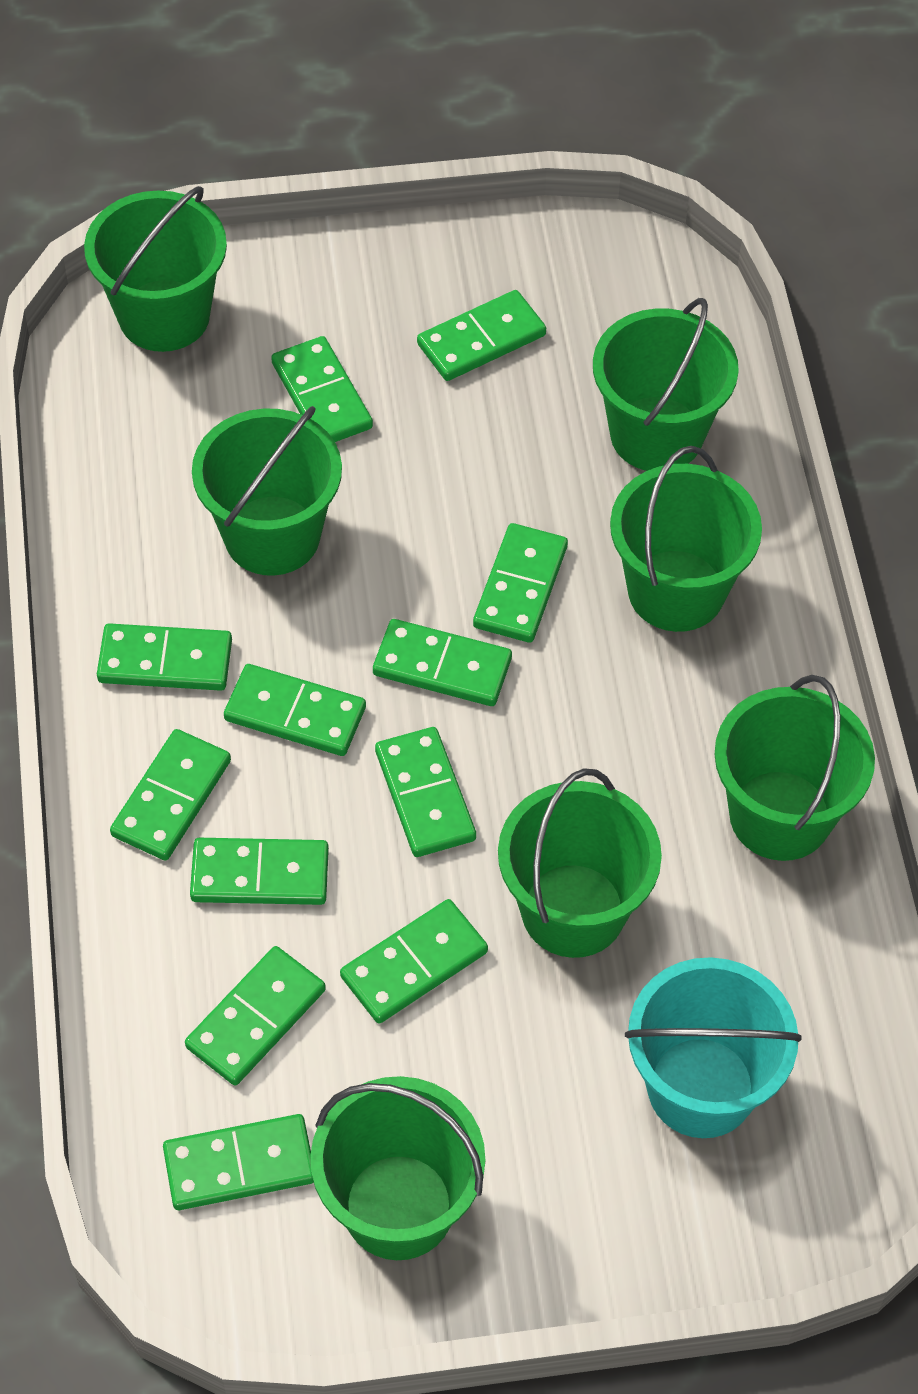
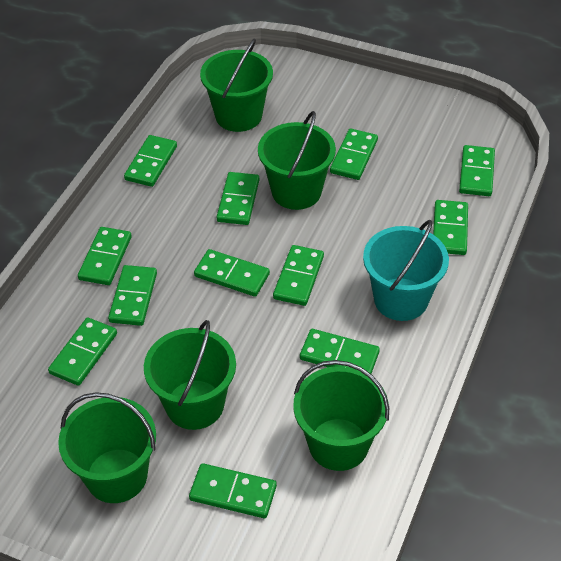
green bucket: [84,186,227,352] [192,406,342,576] [310,1076,485,1260] [498,768,662,958] [593,298,739,471] [610,446,762,632] [714,675,875,861] = 7 -> [58,392,156,503] [144,320,236,430] [200,39,273,132] [258,111,336,210] [293,360,389,471] = 5

